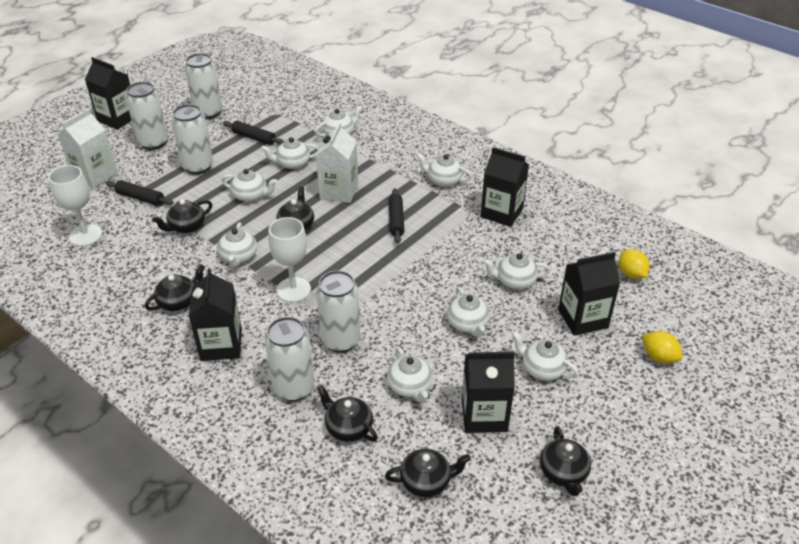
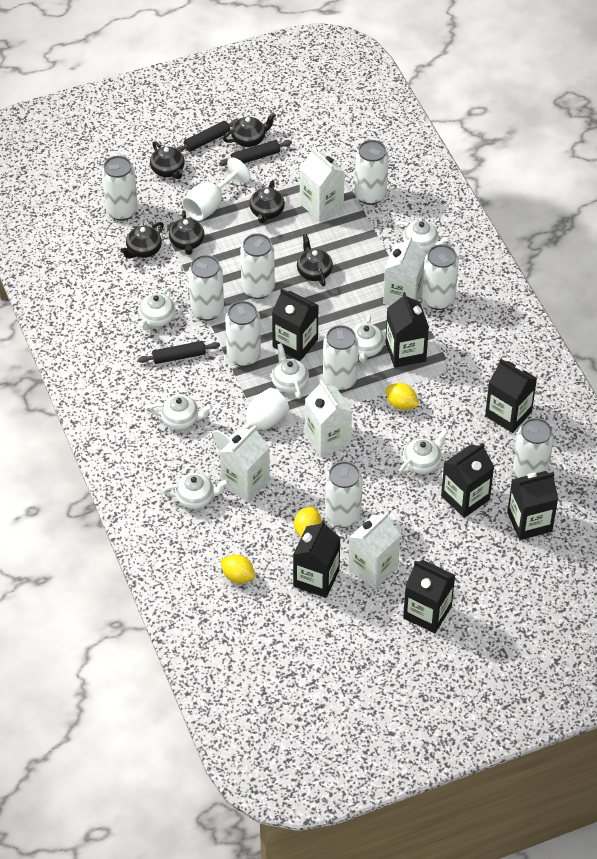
black carton: [85,57,131,130] [189,268,242,361] [462,352,515,433] [481,147,529,227] [558,252,620,336] = 5 -> [272,288,319,361] [293,520,340,598] [385,292,429,368] [403,560,455,633] [441,443,494,518] [485,359,537,433] [507,471,558,540] = 7
white can: [126,82,168,150] [172,104,213,175] [185,53,222,119] [265,317,314,402] [316,270,361,353] = 5 -> [102,156,138,221] [188,255,224,321] [225,301,261,367] [240,233,275,299] [323,325,358,391] [325,461,363,528] [355,140,389,205] [422,244,459,310] [513,418,554,478] = 9
white carton: [58,108,117,188] [316,122,358,203] = 2 -> [220,426,270,503] [300,147,345,222] [305,380,352,457] [348,512,401,589] [383,236,426,305] = 5
white teapot: [217,222,257,267] [221,169,277,202] [261,137,319,169] [315,105,362,137] [387,347,433,403] [417,153,472,187] [447,287,490,337] [483,253,550,289] [512,331,579,381] = 9 -> [139,287,175,330] [149,395,213,430] [163,473,229,509] [271,343,309,399] [353,315,384,363] [396,221,450,252] [399,429,448,474] = 7
yellow lemon: [619,249,650,279] [642,331,683,364] = 2 -> [220,554,255,583] [294,506,322,537] [386,383,419,410] = 3

